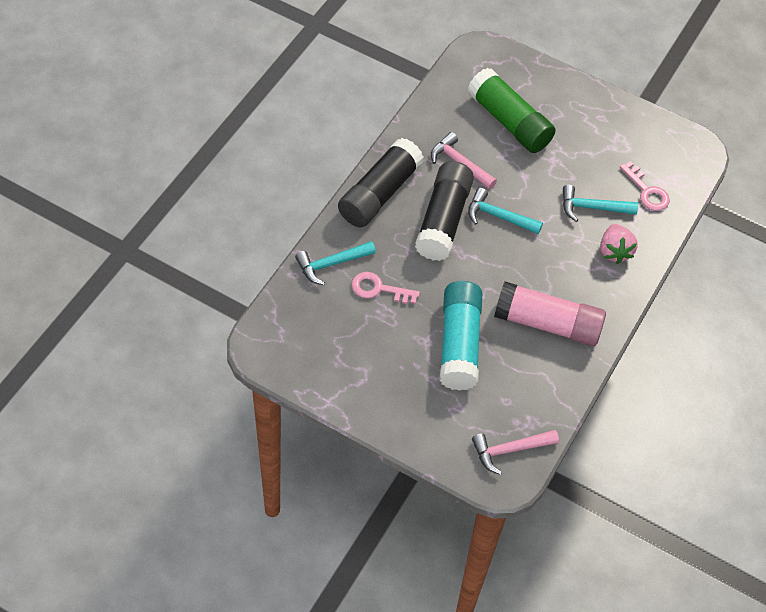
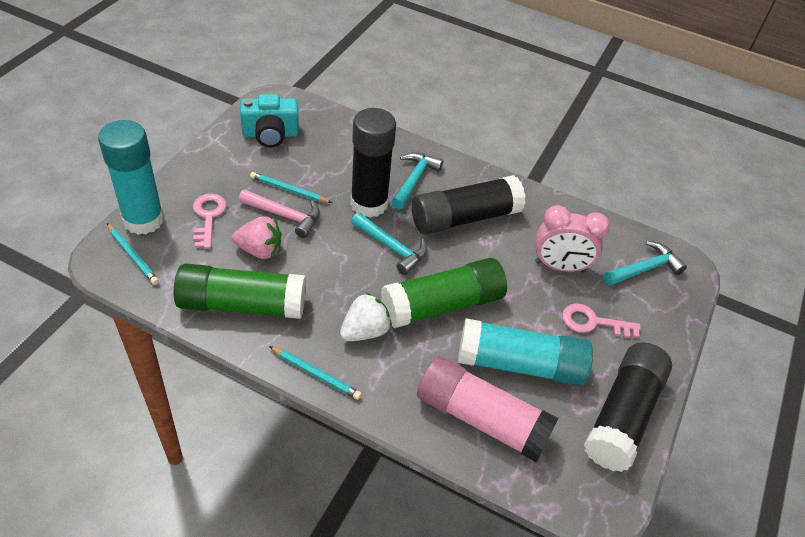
black glue stick: [338,138,424,227] [415,161,474,261] = 2 -> [350,108,396,218] [412,175,526,234] [584,342,672,472] = 3
green glue stick: [467,68,556,153] = 1 -> [174,264,306,319] [381,258,507,328] = 2
pink clock: none = 0 -> [535,205,610,272] = 1
pink hammer: [431,132,497,189] [472,430,559,475] = 2 -> [239,189,320,238] = 1
turquoise camera: none = 0 -> [240,94,299,148] = 1
turquoise glue stick: [439,281,482,391] = 1 -> [98,120,164,235] [458,318,593,386] = 2
turquoise pencil: none = 0 -> [107,223,159,285] [250,172,332,203] [269,346,362,400] = 3
white strawberry: none = 0 -> [340,293,392,341] = 1

